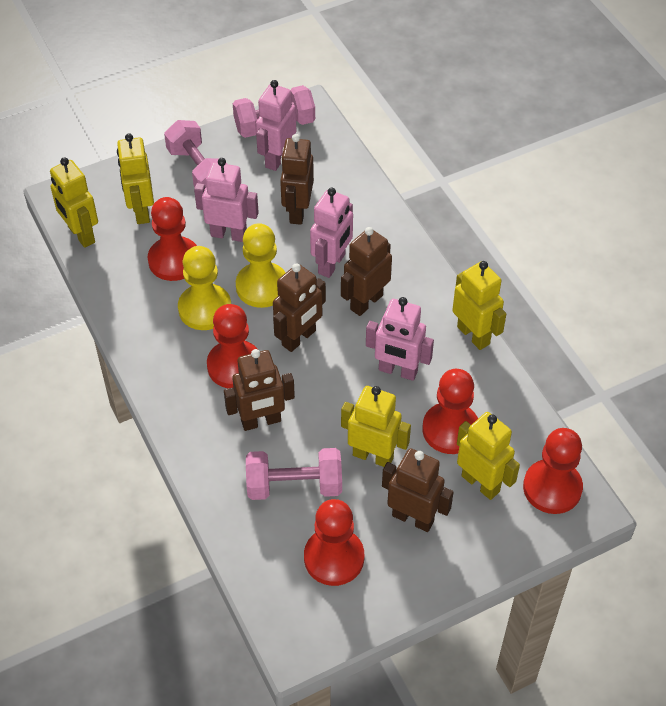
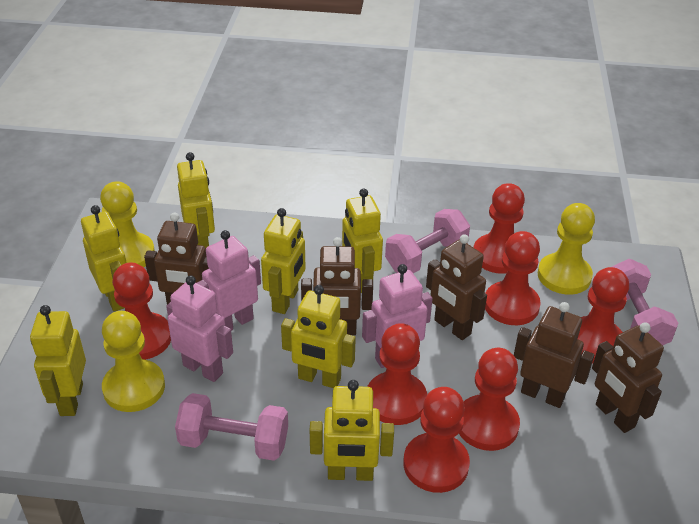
pink robot: [194,158,259,242] [256,80,296,171] [310,188,353,278] [366,297,434,381] = 4 -> [166,275,233,382] [197,230,261,331] [362,264,433,368] = 3
red pawn: [148,197,197,281] [207,304,257,388] [304,499,364,586] [422,369,478,454] [523,428,583,514] = 5 -> [112,262,171,360] [367,323,427,425] [403,387,470,493] [459,348,520,451] [473,183,525,274] [485,231,541,325] [577,267,629,363] = 7
yellow pawn: [178,246,231,330] [236,223,286,308] = 2 -> [100,181,155,267] [102,311,165,412] [538,203,595,295] = 3
yellow robot: [50,157,98,248] [117,133,154,224] [341,386,411,467] [452,261,506,350] [457,412,520,500] = 5 -> [30,305,86,416] [81,205,127,312] [177,152,215,248] [261,208,306,314] [281,285,356,388] [310,380,394,481] [342,188,383,293] = 7

